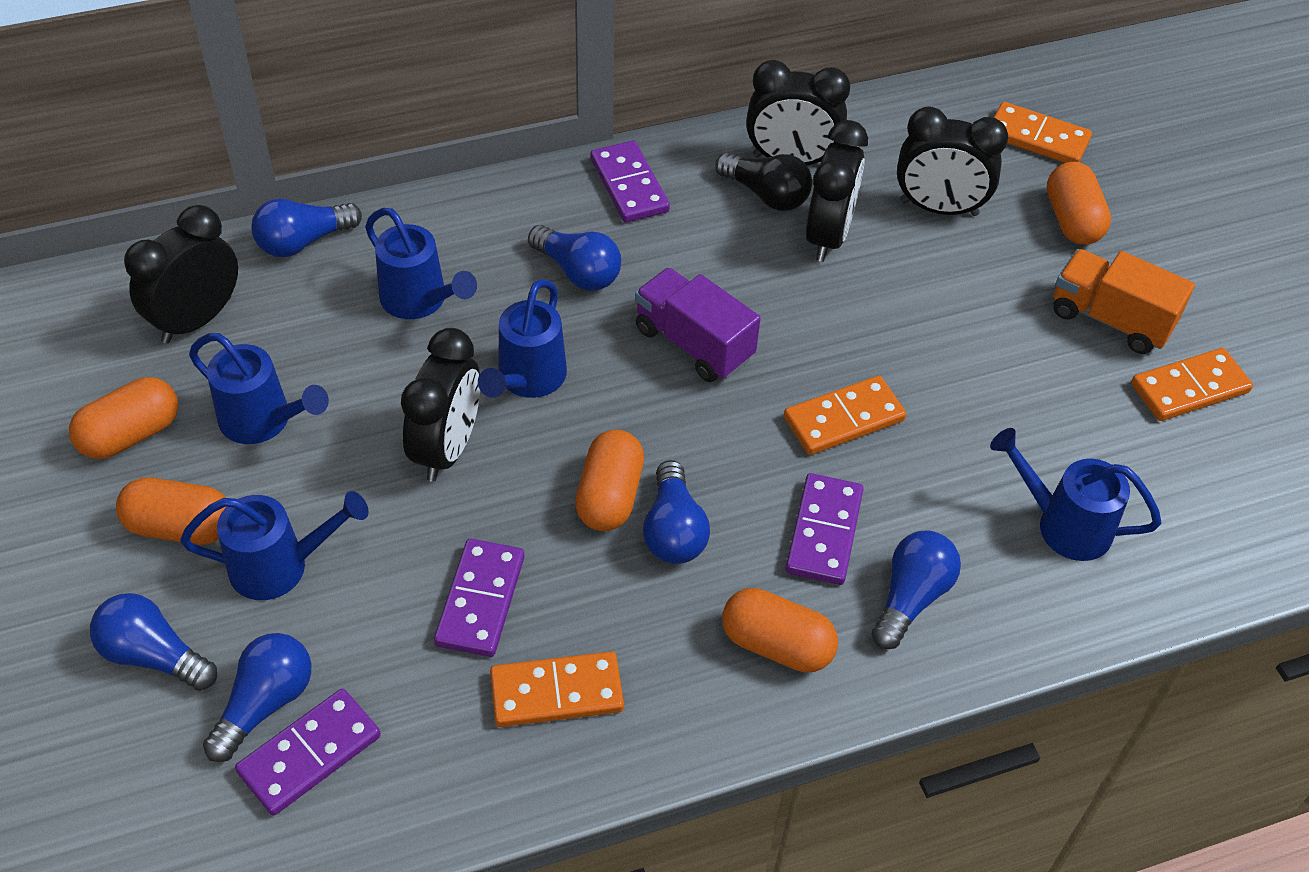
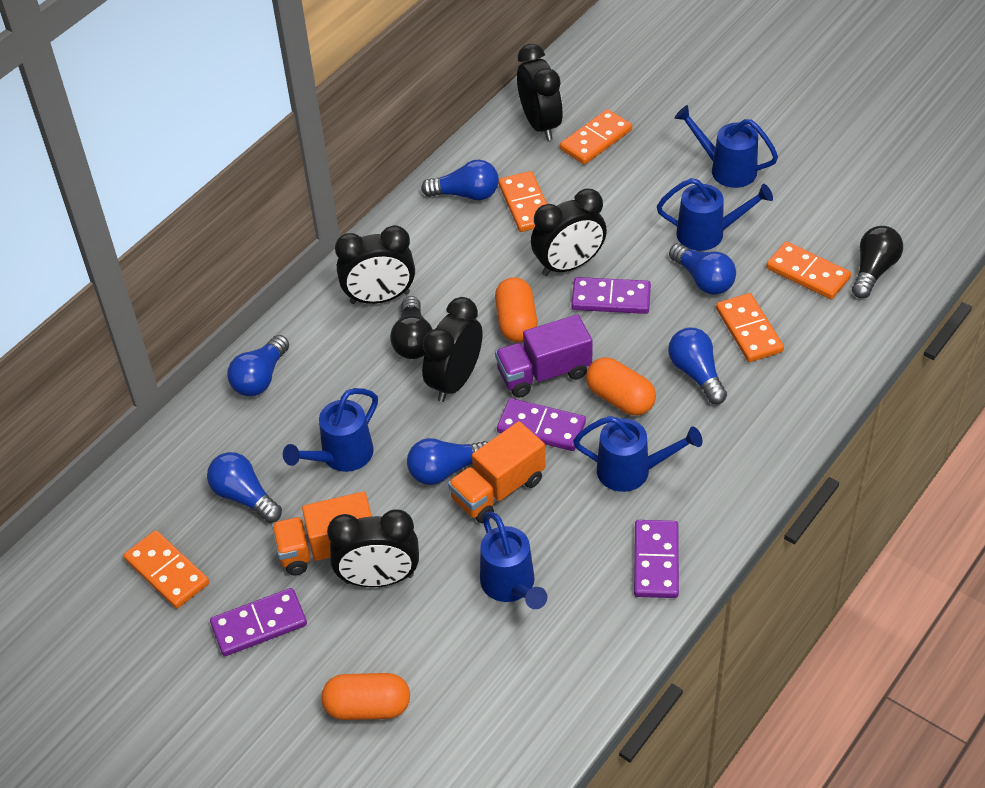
black light bulb: [715,153,812,211] = 1 -> [390,296,433,359] [852,226,903,298] = 2
orange capsule: [69,377,178,459] [116,477,226,545] [575,430,644,531] [722,588,838,673] [1047,162,1111,244] = 5 -> [321,673,410,720] [495,277,537,342] [586,358,656,415] = 3
orange domino: [490,651,624,727] [784,376,906,455] [993,102,1092,163] [1131,348,1253,421] = 4 -> [123,530,209,609] [498,171,547,232] [560,109,632,165] [716,293,784,362] [766,241,851,299] = 5
orange truck: [1053,249,1195,354] = 1 -> [272,492,372,576] [448,421,546,523] = 2

